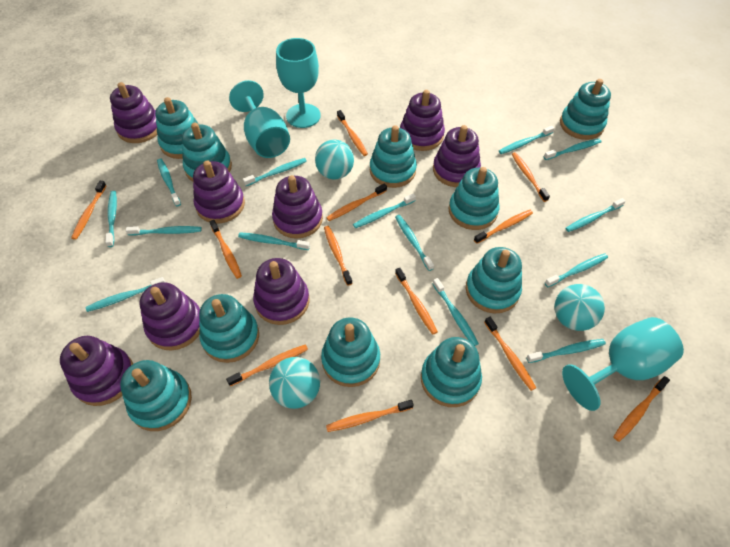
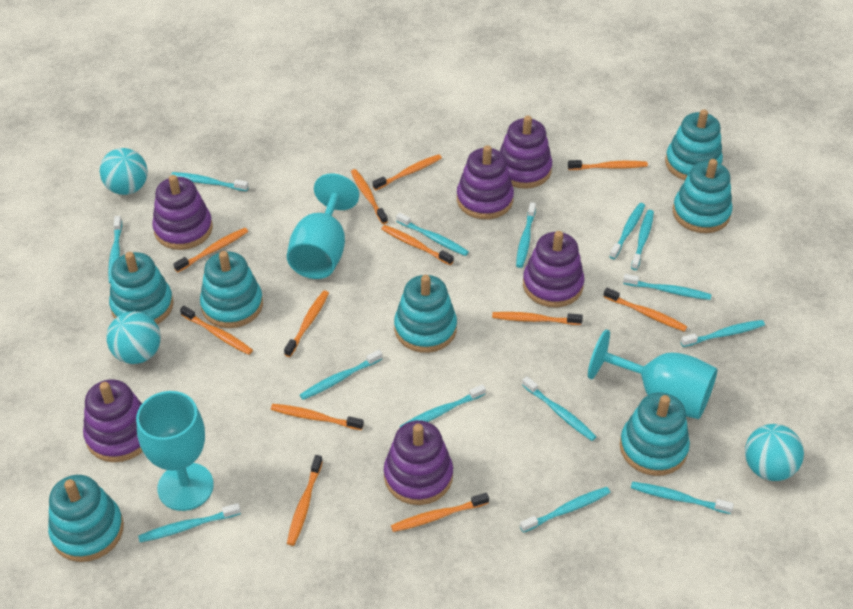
purple stacking toy: [60,336,133,406] [110,82,157,143] [140,282,200,351] [193,161,245,223] [253,258,310,325] [272,175,323,239] [400,90,445,151] [433,125,481,187] = 8 -> [83,379,143,462] [152,175,213,250] [384,420,453,505] [457,145,514,219] [500,115,552,189] [523,231,585,307] = 6
turquoise stacking toy: [120,360,192,431] [155,97,199,159] [182,123,232,182] [199,294,259,363] [321,317,380,387] [370,125,417,188] [421,337,482,407] [448,167,499,230] [466,247,522,314] [560,79,611,140] = 10 -> [48,475,124,562] [109,252,174,324] [200,251,263,328] [394,275,457,353] [620,393,690,476] [665,109,723,180] [673,159,733,233] = 7

